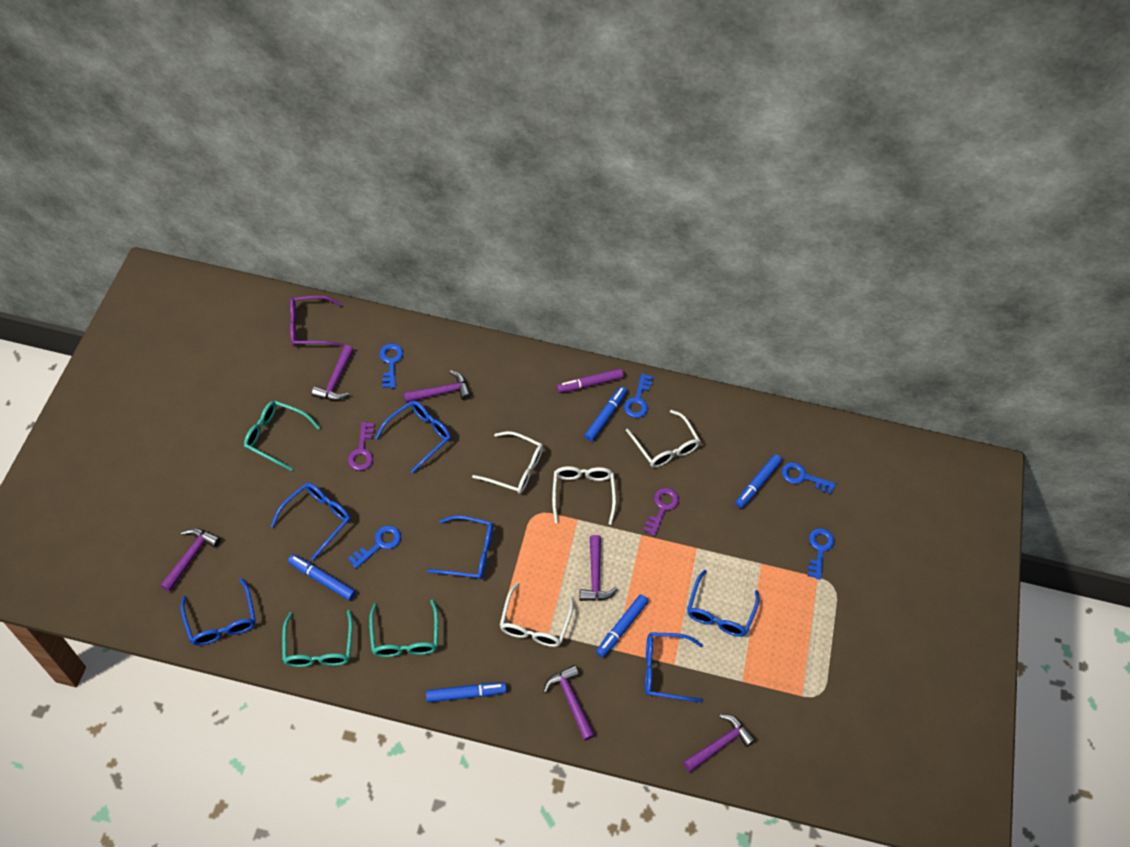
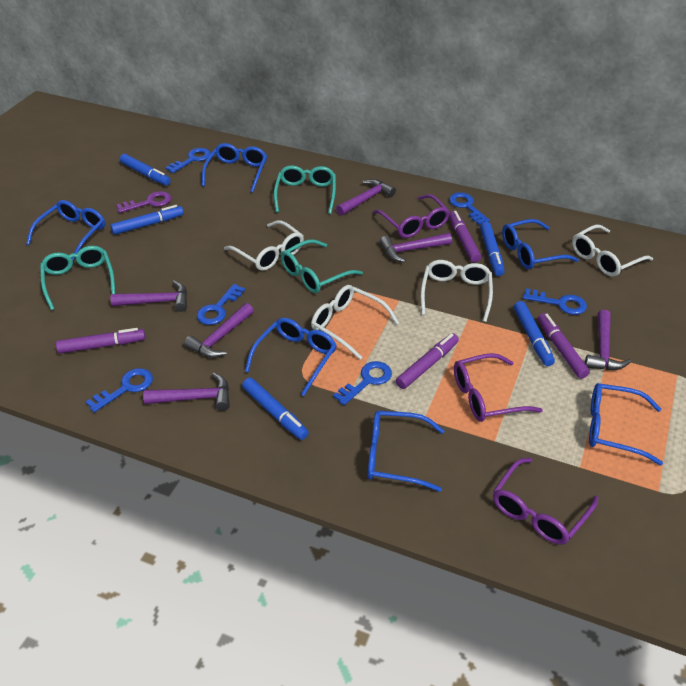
blue key: [348,525,401,568] [379,343,403,388] [624,373,653,418] [782,462,836,494] [808,528,834,580] = 5 -> [86,368,153,413] [165,148,211,173] [197,284,245,325] [333,361,392,405] [449,192,490,225] [523,288,587,315] = 6
purple glasses: [290,295,344,347] = 1 -> [373,194,450,238] [454,353,543,422] [493,458,598,545] = 3
purple key: [348,422,374,471] [643,488,679,536] = 2 -> [116,191,171,213] = 1
purple marker: [557,368,623,393] = 1 -> [56,328,146,354] [396,333,459,389] [449,211,481,263] [538,313,590,379] = 4

